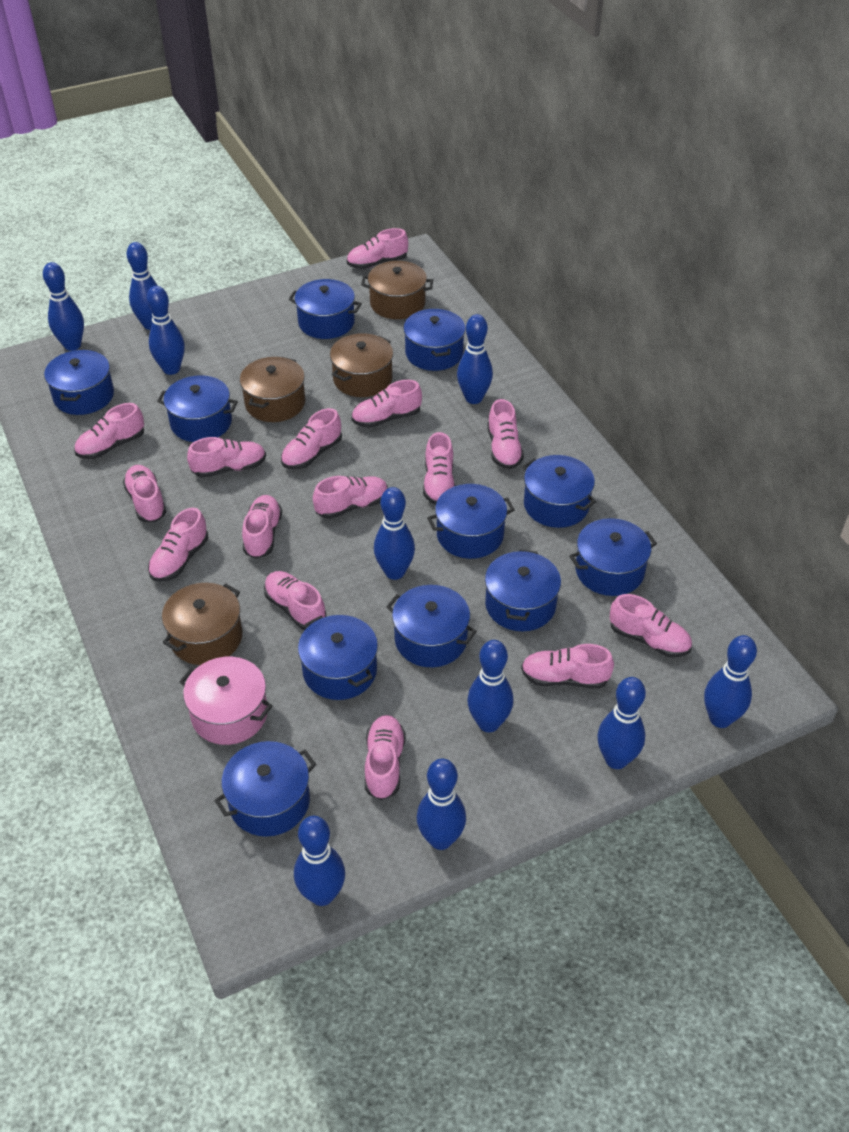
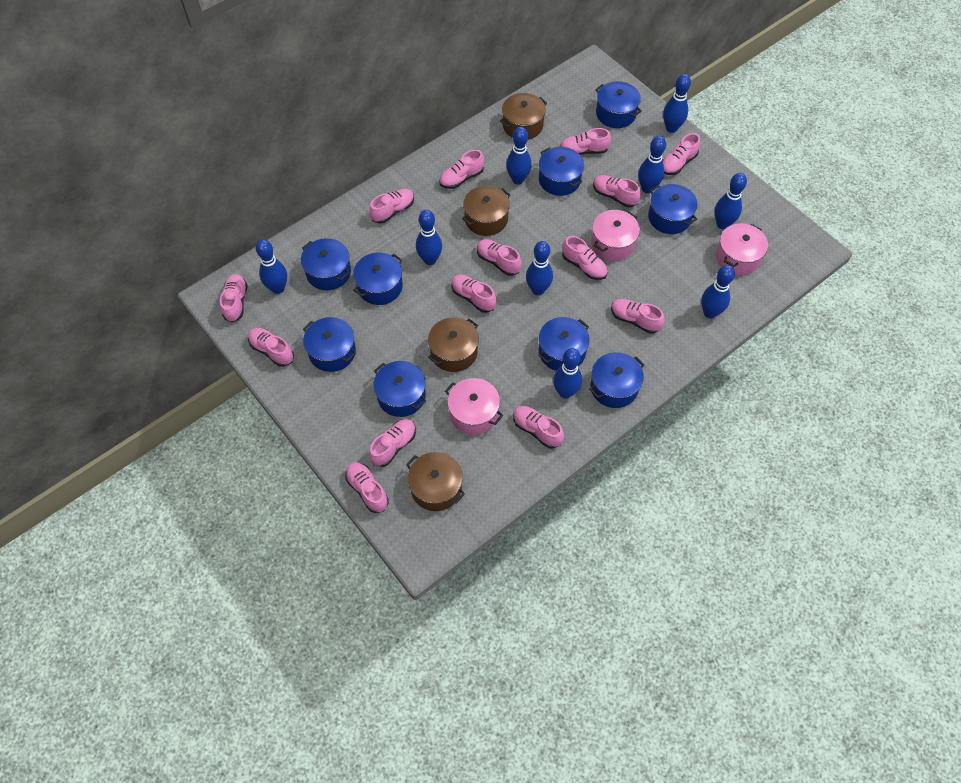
blue bowling pin: [43,262,84,351] [127,242,158,330] [147,286,185,375] [294,816,345,906] [374,487,415,580] [417,759,466,850] [457,314,493,404] [467,640,513,732] [597,677,646,769] [704,635,757,728] = 10 -> [256,239,287,294] [416,210,442,265] [506,127,531,184] [526,241,553,295] [553,348,582,399] [638,136,666,193] [663,74,691,133] [701,265,735,319] [715,173,747,229] = 9
blue pot: [44,350,114,415] [157,375,238,442] [214,741,316,837] [288,279,362,339] [298,615,378,700] [386,585,477,667] [403,309,465,371] [427,484,515,559] [485,549,561,631] [522,455,596,528] [569,518,657,596] = 11 -> [301,238,351,290] [303,317,356,372] [353,253,403,305] [373,361,426,417] [538,317,590,371] [539,147,584,196] [589,352,644,408] [595,81,642,128] [648,184,698,234] = 9
pink pot: [179,657,272,745] = 1 -> [445,378,503,435] [591,210,640,261] [716,223,768,275] = 3
pink shoe: [74,403,144,459] [123,465,167,522] [148,508,208,582] [187,437,266,478] [242,495,282,559] [264,571,326,630] [281,408,342,469] [313,476,388,519] [347,228,408,269] [351,380,422,428] [365,715,406,800] [423,432,455,505] [487,399,524,469] [521,644,614,689] [610,594,692,657] = 15 -> [220,274,248,322] [248,328,294,367] [345,462,389,513] [369,189,414,224] [369,419,416,467] [439,150,484,189] [451,274,496,313] [477,239,522,276] [513,406,564,449] [560,128,611,155] [562,236,608,280] [593,175,641,207] [611,299,665,334] [662,133,700,175] = 14

